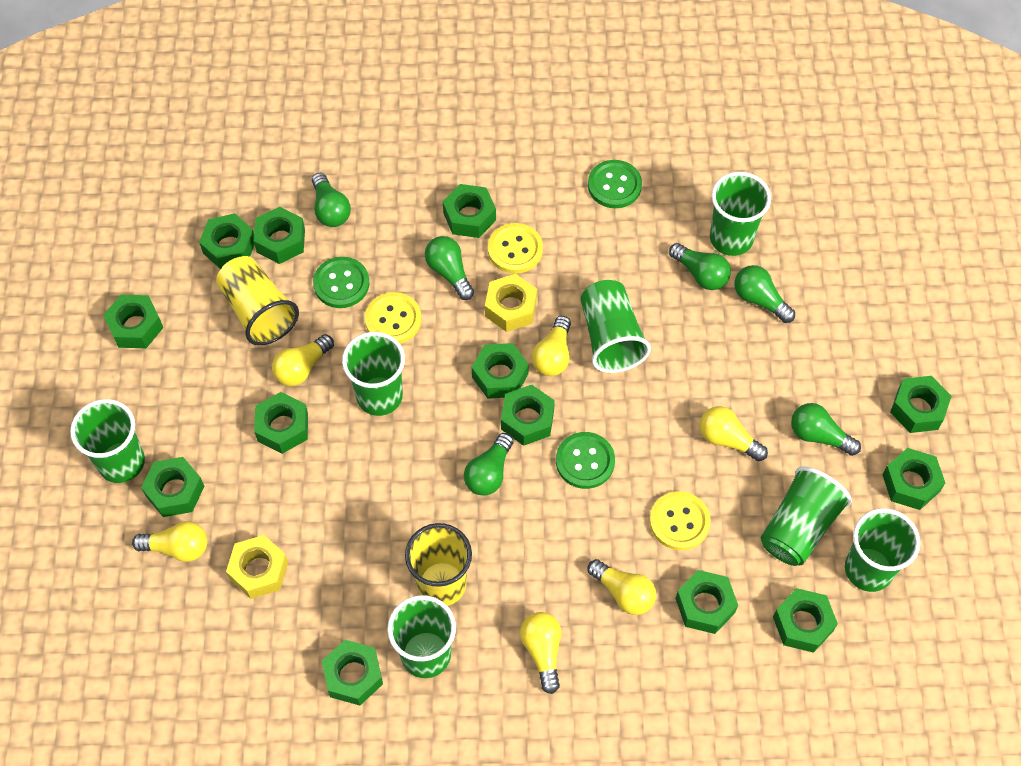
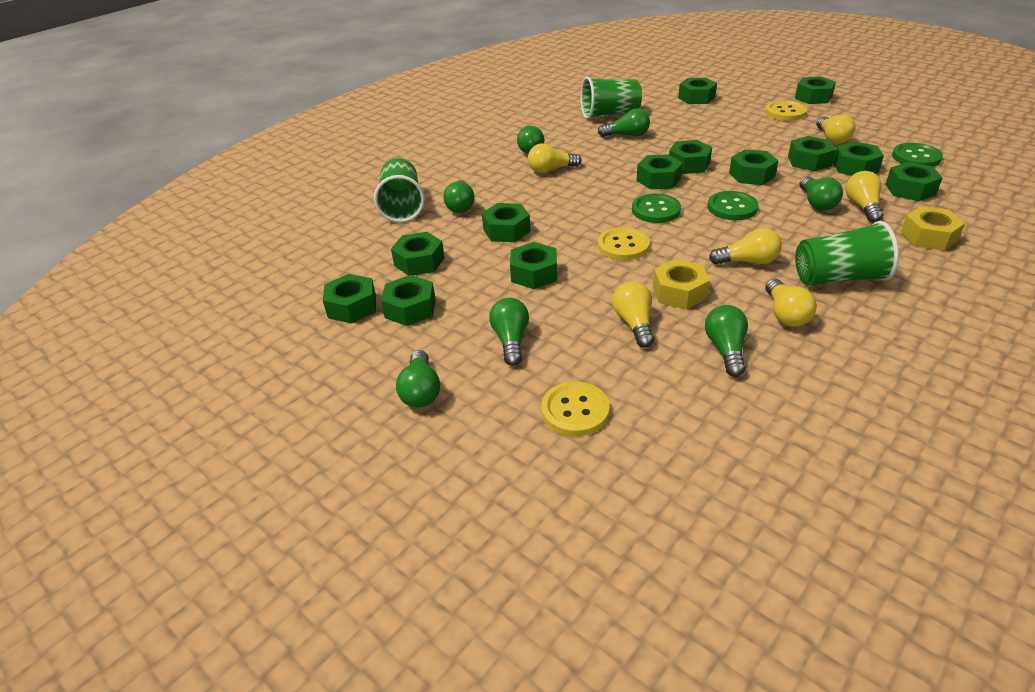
green cup: [70,399,145,483] [342,332,405,416] [387,595,456,678] [581,280,651,373] [710,172,771,256] [761,466,852,566] [845,508,920,592] = 7 -> [374,158,425,223] [581,77,642,119] [795,221,899,286] = 3
green light bulb: [312,173,351,227] [425,236,474,300] [464,433,514,496] [669,243,731,290] [734,265,795,323] [791,403,861,456] = 6 -> [396,350,440,408] [443,180,475,213] [489,298,529,366] [517,126,544,154] [598,108,650,137] [705,305,748,377] [799,176,843,211] = 7
yellow cup: [216,256,299,345] [405,523,472,606] = 2 -> none = 0

